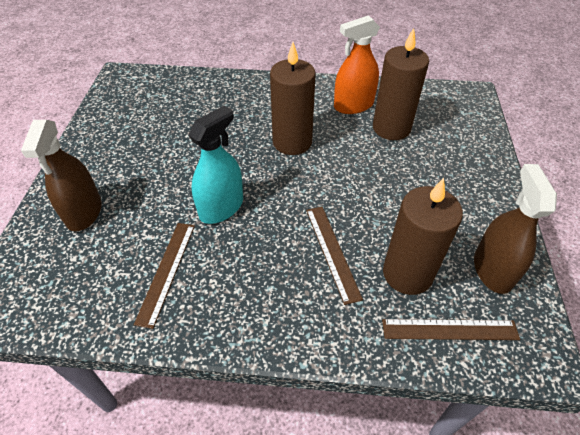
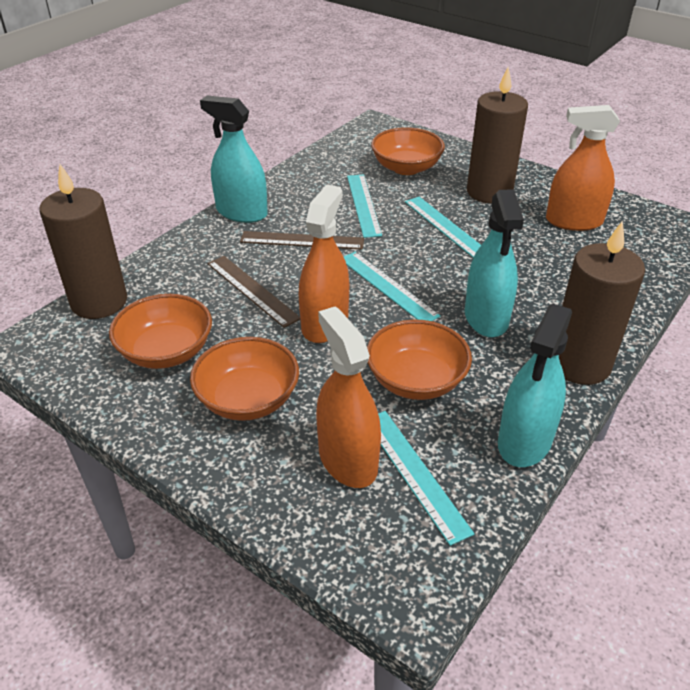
brown ruler: [134,223,195,329] [306,207,363,305] [382,319,520,340] = 3 -> [207,256,300,328] [240,231,364,250] = 2
brown spray bottle: [21,120,102,232] [474,164,557,294] = 2 -> none = 0
orange bowl: none = 0 -> [109,294,212,369] [190,337,299,421] [367,319,472,400] [371,127,445,175] = 4
orange spray bottle: [334,15,380,114] = 1 -> [299,185,349,343] [316,306,381,488] [546,105,620,231] = 3
turquoise ruler: none = 0 -> [344,252,440,321] [347,175,382,238] [378,411,474,546] [405,197,481,258] = 4
turquoise spray bottle: [188,106,243,224] = 1 -> [200,96,268,223] [465,189,524,337] [498,304,572,467] = 3

